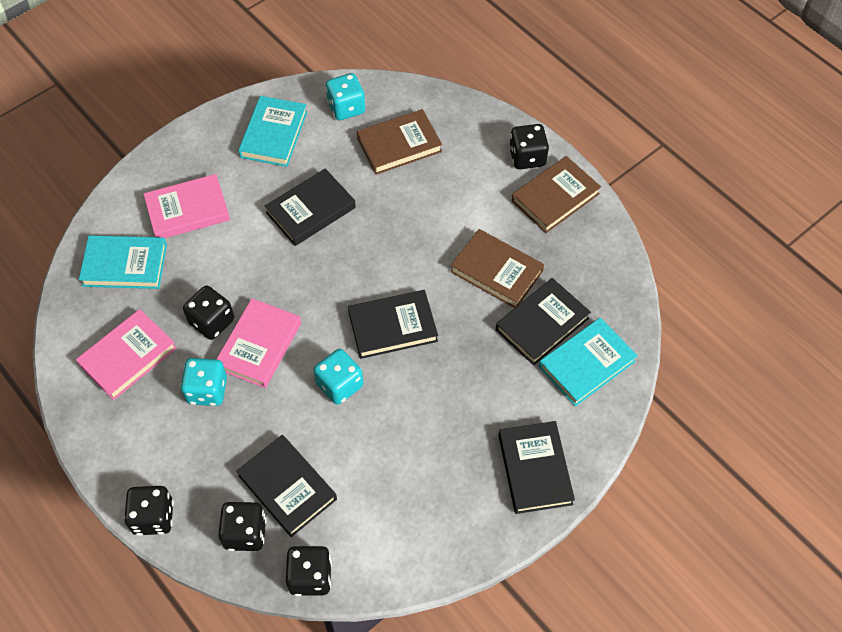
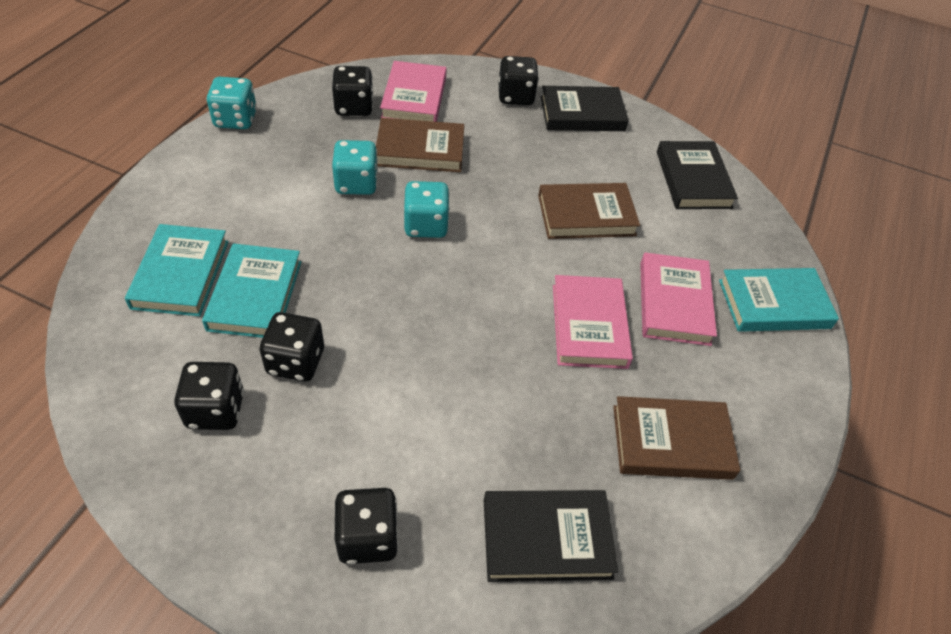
black book: [236,435,337,537] [265,168,356,246] [348,290,438,359] [496,278,591,366] [498,421,575,514] = 5 -> [484,490,618,582] [541,86,629,131] [657,141,738,209] = 3

